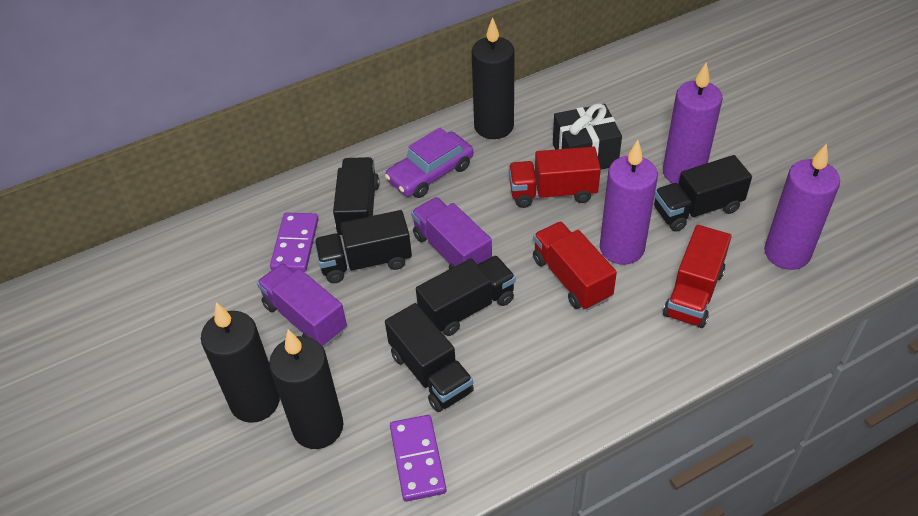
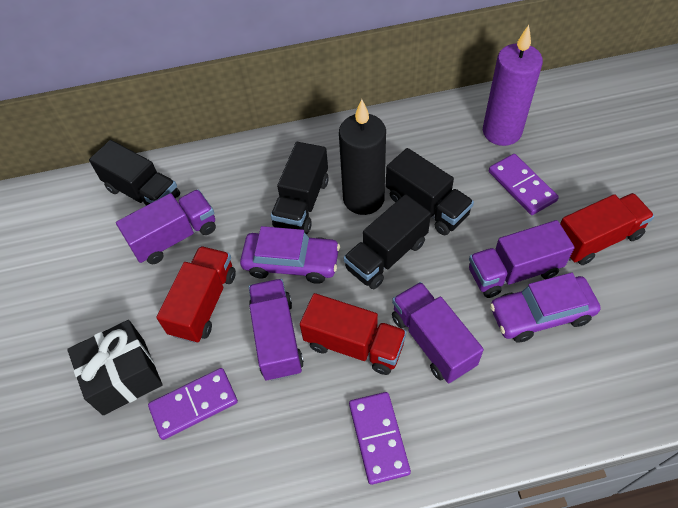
black candle: [201,302,280,423] [269,329,344,449] [472,17,515,139] = 3 -> [339,99,386,215] = 1
black truck: [314,210,412,283] [333,157,379,235] [385,303,474,412] [416,256,516,336] [654,155,752,232] = 5 -> [89,140,180,206] [271,142,329,234] [343,194,431,289] [386,148,474,235] = 4
purple candle: [600,140,658,265] [663,62,723,184] [764,143,840,270] = 3 -> [483,25,543,146] = 1
purple car: [385,128,473,198] = 1 -> [240,226,340,284] [490,273,601,343] = 2
purple domino: [270,213,319,272] [390,415,446,502] = 2 -> [148,368,238,440] [349,392,411,485] [489,154,559,215] = 3
purple truck: [257,263,347,348] [411,197,492,269] = 2 -> [116,189,216,264] [249,279,304,381] [392,282,484,383] [469,220,575,298] = 4

